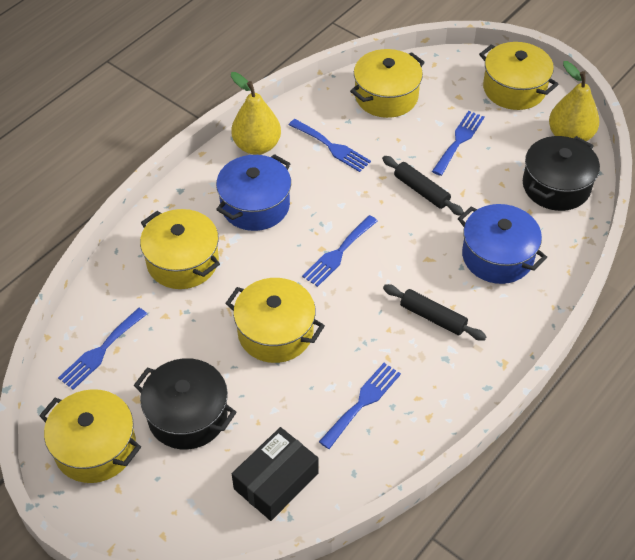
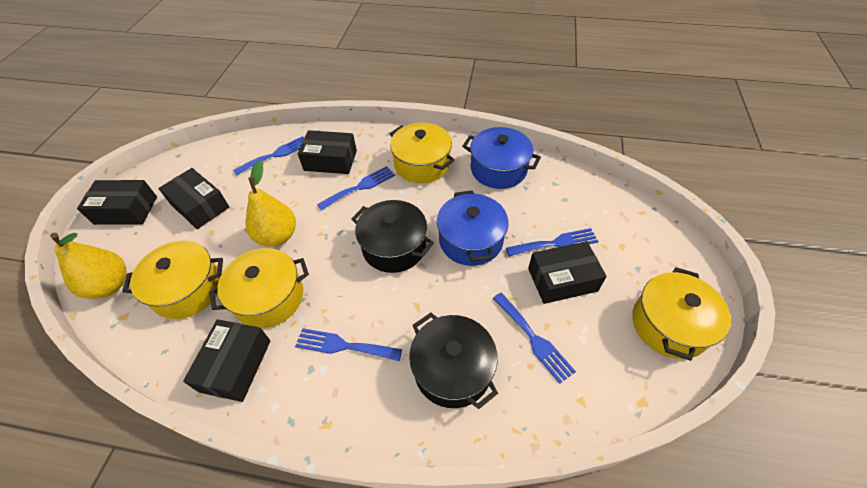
black box: [232,427,318,521] = 1 -> [77,180,157,225] [158,168,229,229] [183,319,270,402] [298,130,357,174] [528,241,607,304] = 5
black rolling pin: [382,156,464,216] [383,284,487,341] = 2 -> none = 0
yellow pot: [39,389,141,483] [140,209,220,289] [225,278,325,363] [350,49,425,118] [479,42,559,110] = 5 -> [122,241,223,319] [209,248,309,328] [390,123,455,183] [632,267,731,361] = 4

